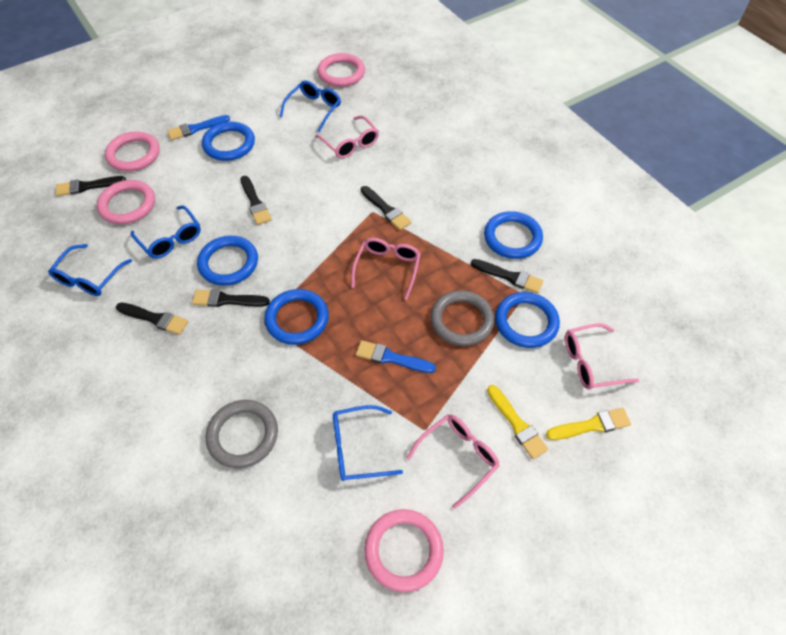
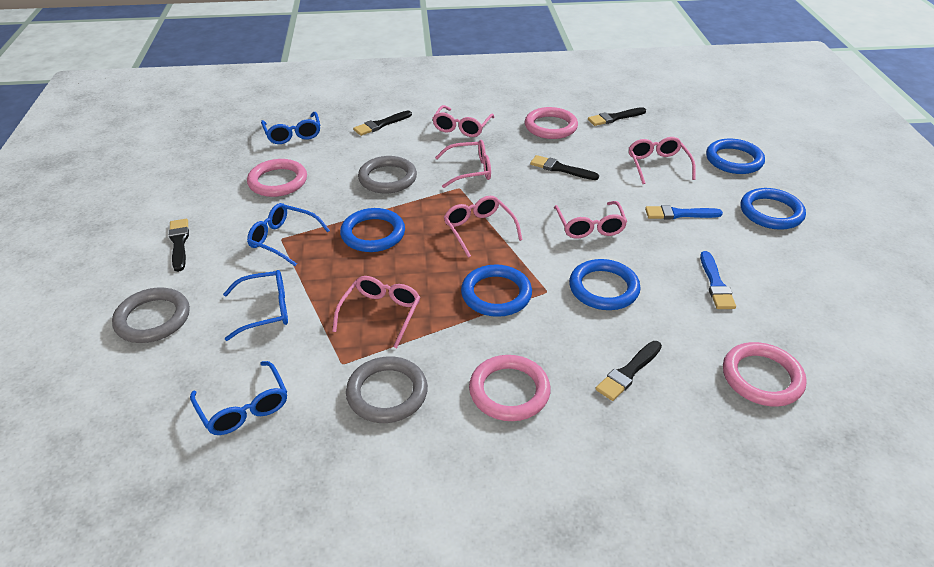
black brush: [56,176,126,196] [116,303,188,335] [192,289,270,307] [240,176,272,225] [361,186,411,230] [471,259,544,294] = 6 -> [169,219,189,272] [353,111,412,136] [530,155,599,180] [588,107,646,126] [595,341,662,401] = 5
grey ring: [206,400,278,468] [430,290,495,346] = 2 -> [112,288,190,343] [346,356,428,423] [358,156,417,193] = 3
pink glasses: [315,115,379,158] [351,238,421,300] [406,414,500,509] [565,323,639,390] = 4 -> [332,276,420,348] [432,105,494,137] [435,140,491,188] [444,196,522,258] [554,201,627,238] [629,137,696,184] = 6
yellow brush: [487,385,548,459] [546,408,631,440] = 2 -> none = 0

